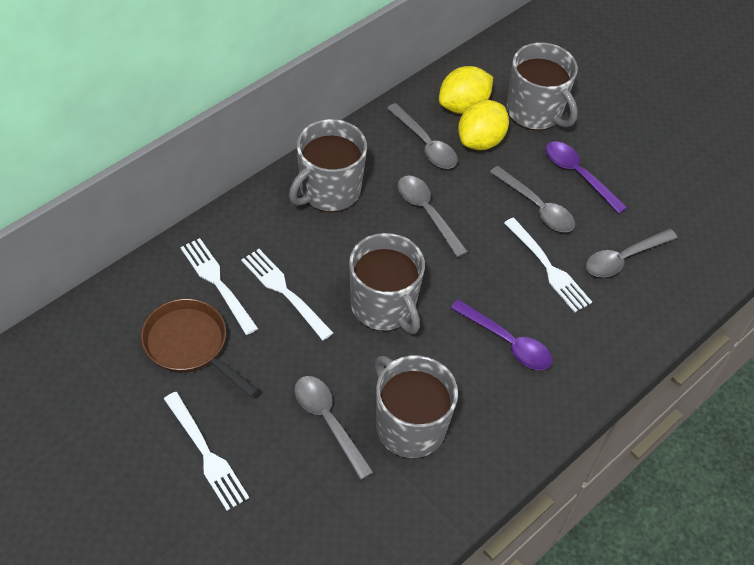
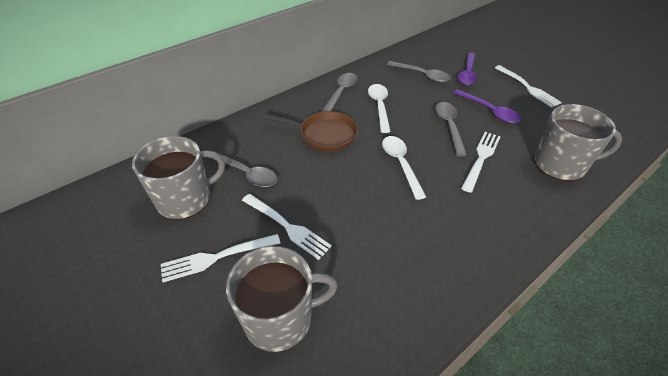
grey mug: [289,119,367,212] [349,233,425,334] [375,355,458,459] [506,42,578,131] = 4 -> [132,136,225,220] [226,246,338,352] [534,104,622,181] = 3
grey spoon: [294,376,374,480] [387,103,458,169] [398,176,468,258] [490,166,575,232] [586,229,677,278] = 5 -> [207,153,277,187] [321,73,358,112] [386,61,451,82] [435,102,467,156] = 4
white spoon: none = 0 -> [368,84,391,133] [382,136,426,200] = 2
yellow lemon: [439,66,493,114] [458,100,509,150] = 2 -> none = 0

